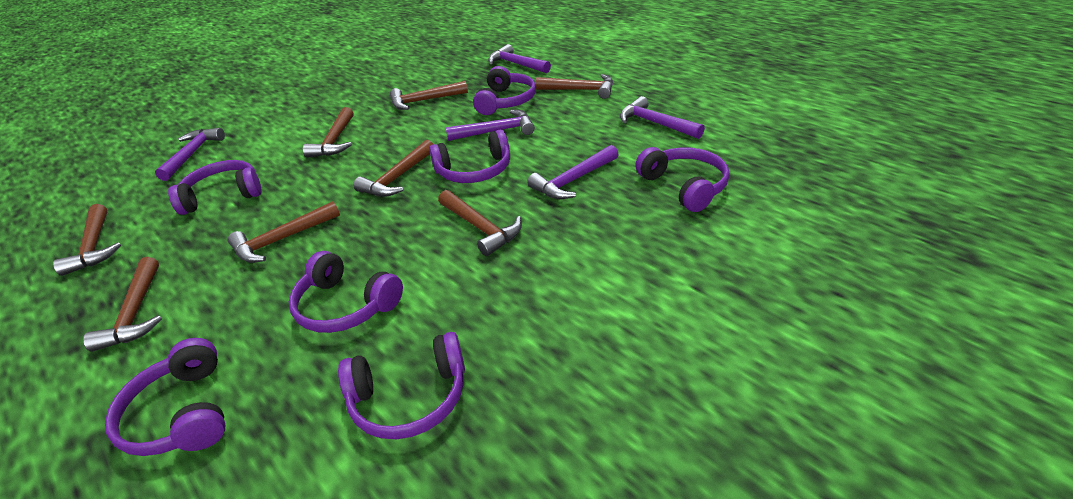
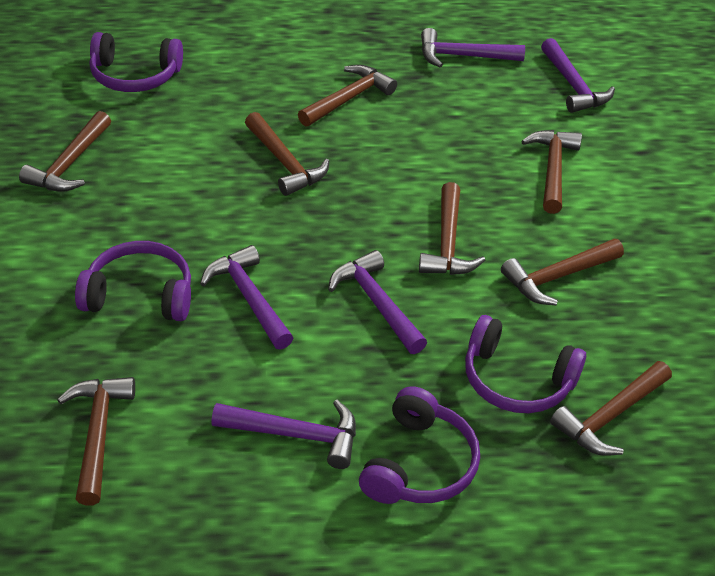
purple headphones: [105,338,225,456] [168,160,262,215] [289,251,403,333] [338,332,465,439] [429,130,510,183] [473,66,536,115] [635,147,730,212] = 7 -> [75,241,191,321] [89,32,183,92] [359,386,480,504] [465,315,586,413] = 4

